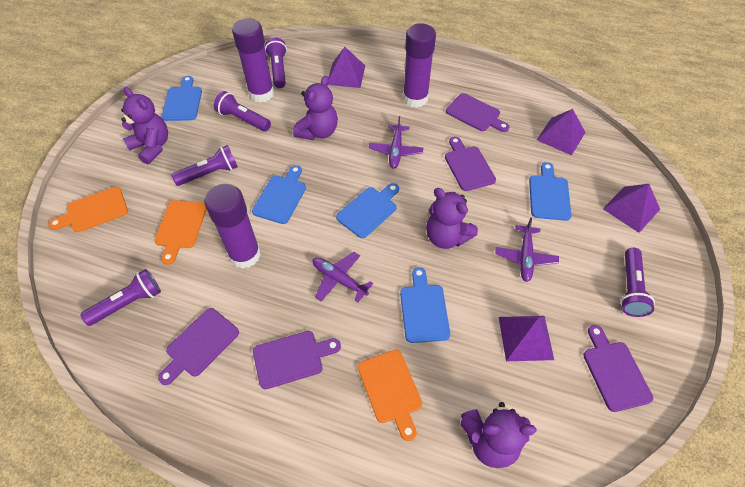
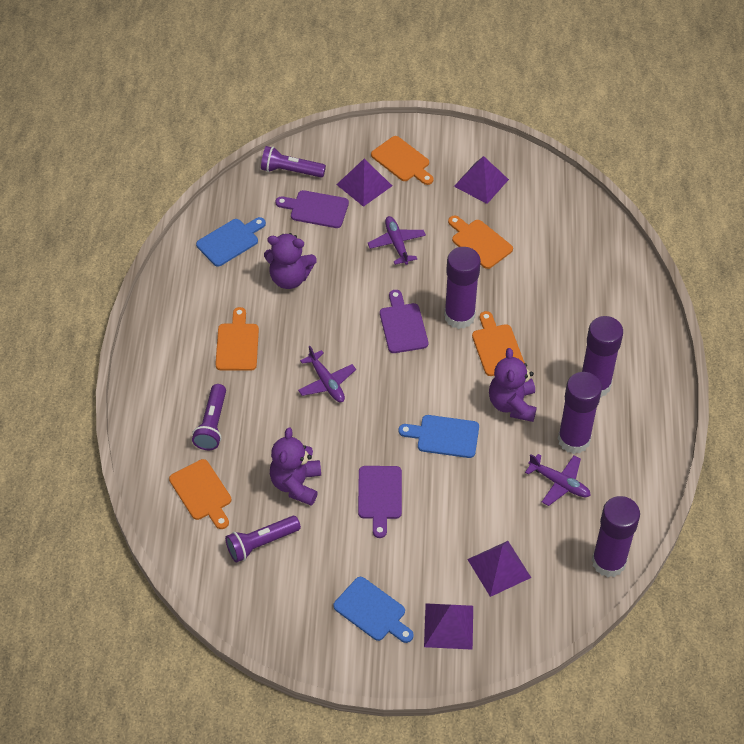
blue cutting board: [161,76,202,121] [252,165,306,224] [336,183,399,238] [400,267,450,343] [529,162,571,221] = 5 -> [196,217,266,267] [333,577,414,643] [399,415,479,458] = 3
orange cutting board: [49,186,128,232] [154,200,207,265] [358,350,422,441] = 3 -> [169,459,231,529] [215,307,259,371] [371,136,434,185] [448,216,513,269] [472,311,525,376] = 5
purple cutting board: [158,308,239,385] [253,331,341,389] [445,137,496,191] [446,93,509,132] [583,325,653,412] = 5 -> [276,190,349,228] [358,466,402,538] [380,290,428,353] = 3
purple flashlight: [80,269,161,326] [171,145,238,186] [214,91,271,132] [265,38,287,88] [620,248,655,317] = 5 -> [192,384,226,450] [225,516,301,563] [261,146,326,178] = 3
purple glue stick: [204,184,261,269] [232,19,274,103] [403,23,436,108] = 3 -> [444,247,481,329] [558,372,602,454] [582,316,623,398] [592,496,640,577] = 4
purple teddy bear: [121,87,168,165] [293,76,338,140] [426,188,478,249] [461,402,537,468] = 4 -> [264,233,317,289] [270,427,321,506] [489,348,537,422] = 3

